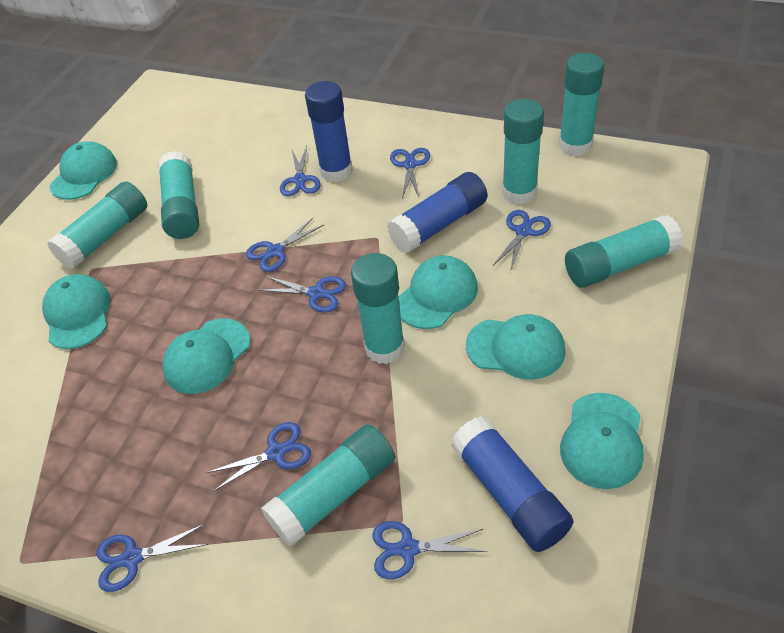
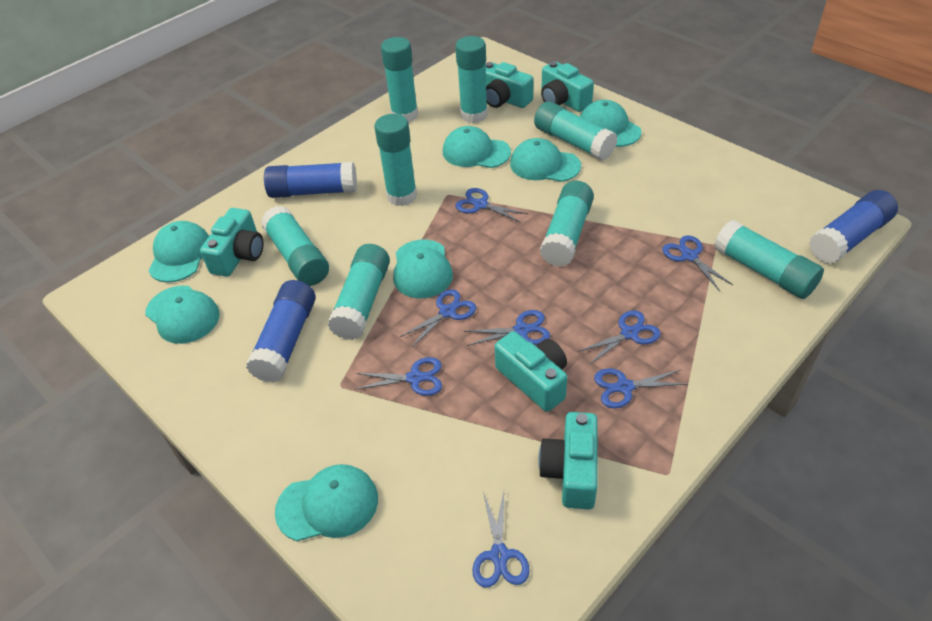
turquoise camera: none = 0 -> [200,208,264,277] [485,62,534,108] [495,331,567,412] [538,412,598,509] [541,61,594,112] = 5
turquoise cap: [42,274,111,349] [50,141,117,200] [162,318,250,394] [399,255,478,329] [466,314,565,380] [560,393,644,489] = 6 -> [145,286,220,344] [148,221,209,283] [275,464,378,541] [393,239,453,298] [443,126,511,168] [510,138,581,182] [580,100,642,147] = 7
turquoise glue stick: [47,181,147,269] [158,151,199,239] [261,424,395,547] [351,253,405,364] [502,99,544,204] [559,53,604,156] [565,215,682,287] = 7 -> [261,206,329,286] [327,244,390,340] [375,114,417,206] [381,37,418,122] [455,36,488,123] [534,101,617,161] [540,181,594,267] [714,220,824,299] = 8

